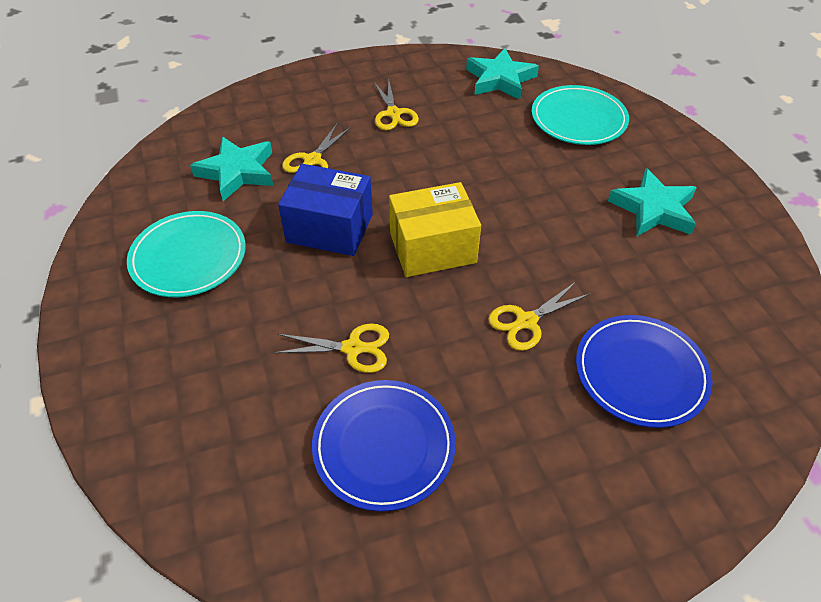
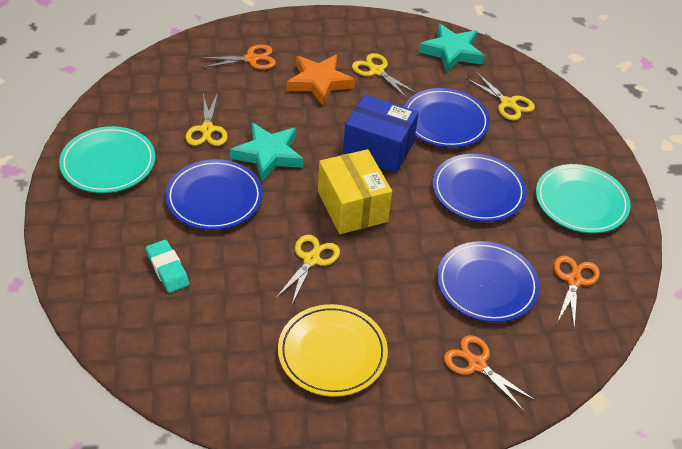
blue plate: [312,380,456,511] [576,315,713,428] = 2 -> [165,159,263,230] [404,88,490,148] [433,154,527,222] [437,241,540,322] = 4
orange scissors: none = 0 -> [200,44,276,69] [444,335,536,411] [554,256,600,329] = 3
orange star: none = 0 -> [287,55,355,106] = 1
turquoise eraser: none = 0 -> [146,240,189,293] = 1
turquoise star: [190,136,273,201] [466,48,539,100] [608,168,697,236] = 3 -> [230,122,304,182] [419,24,484,73] = 2
yellow plate: none = 0 -> [278,304,388,397] = 1

